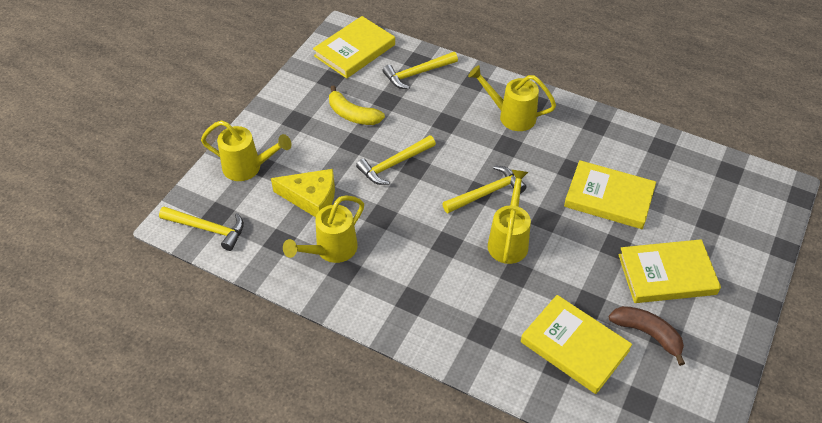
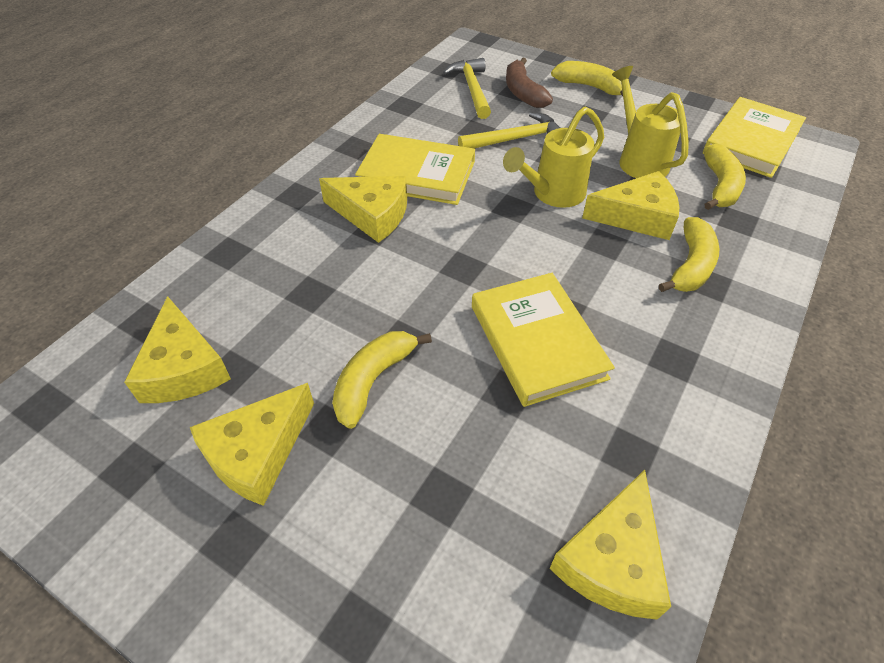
yellow banana: [329,85,385,125] = 1 -> [332,331,432,429] [551,61,623,96] [659,217,719,292] [703,144,746,210] = 4
yellow book: [313,16,395,79] [521,295,632,394] [564,160,656,229] [618,239,721,303] = 4 -> [355,134,475,205] [472,273,615,407] [703,97,806,178] = 3
yellow cheese: [271,169,335,217] = 1 -> [124,296,231,403] [190,383,314,506] [319,176,407,243] [550,470,671,620] [582,171,680,240] = 5
yellow hammer: [159,207,244,251] [356,135,436,185] [382,52,458,89] [442,166,527,213] = 4 -> [443,58,491,119] [458,112,560,149] = 2
yellow watering can: [201,120,291,181] [283,195,364,263] [468,65,556,131] [488,170,531,264] = 4 -> [503,107,604,208] [612,66,689,178] = 2

